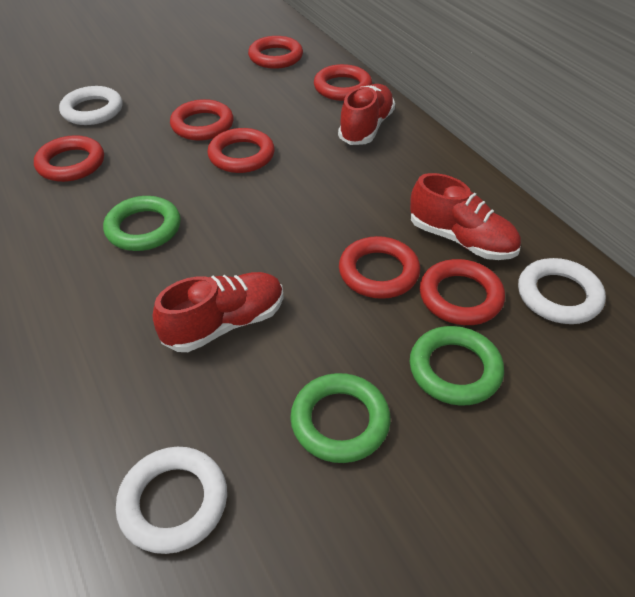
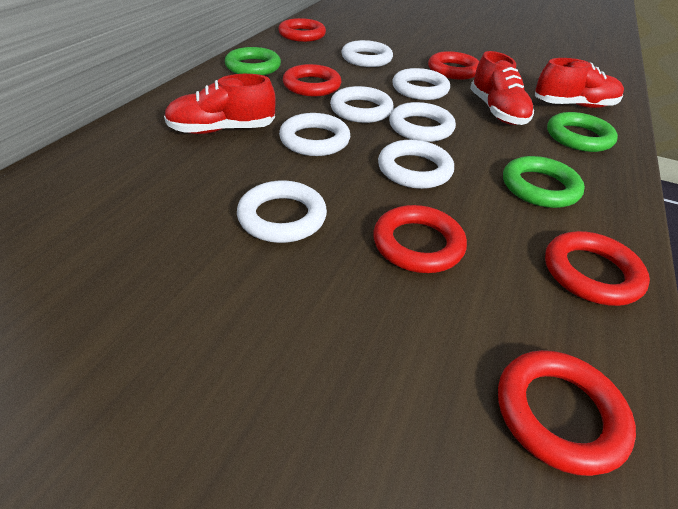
red ring: [34,135,104,182] [170,99,234,141] [207,128,275,173] [248,36,303,69] [314,64,372,101] [339,236,420,299] [420,259,505,325] = 7 -> [278,18,326,42] [283,64,341,96] [373,205,467,273] [428,51,479,80] [498,350,636,476] [545,231,650,306] = 6
white ring: [59,86,123,125] [116,447,227,554] [518,258,606,324] = 3 -> [237,180,327,243] [279,113,350,156] [330,86,394,123] [341,40,393,67] [378,140,454,189] [389,102,456,142] [392,68,450,100] = 7

